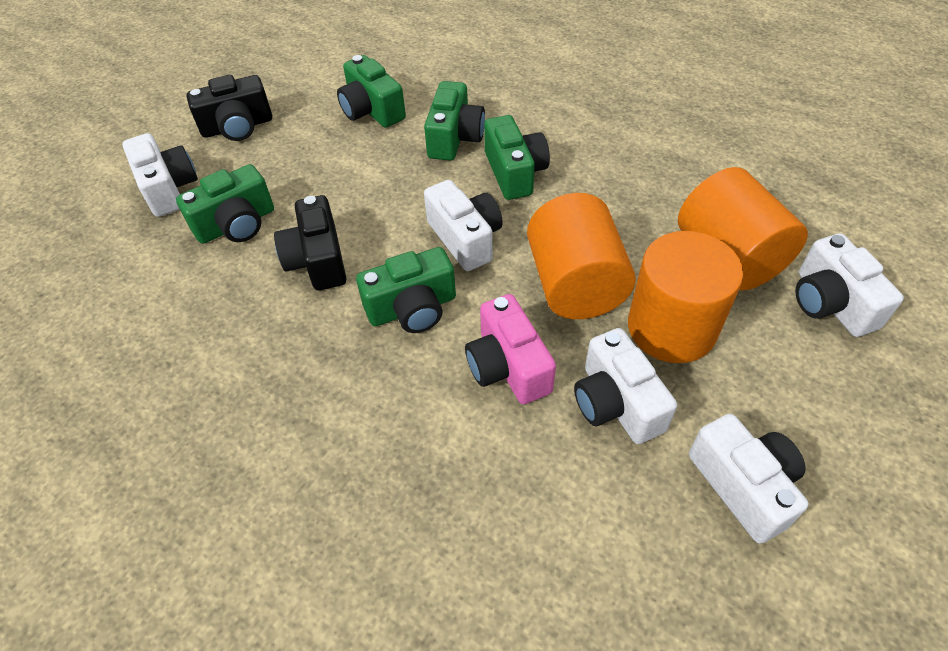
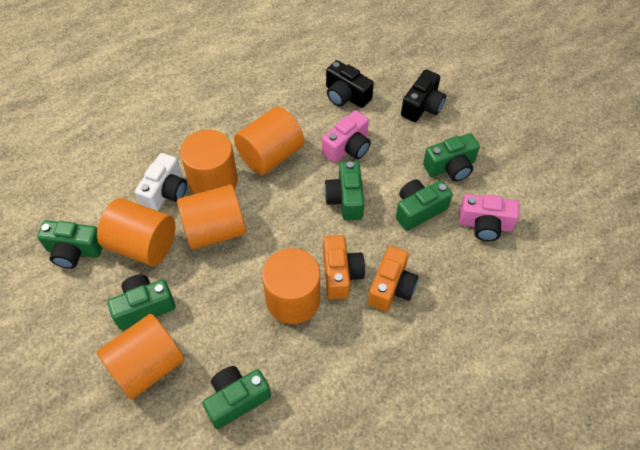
green camera: [176,164,274,244] [337,55,406,128] [356,247,456,333] [424,81,485,161] [484,115,550,200] = 5 -> [37,220,103,269] [108,275,175,330] [203,366,271,429] [324,161,364,220] [396,179,453,231] [423,133,480,181] = 6
orange camera: none = 0 -> [323,235,365,299] [368,246,418,311] = 2
orange cylinder: [527,193,636,319] [628,231,743,363] [678,167,808,291] = 3 -> [97,198,175,266] [97,314,184,400] [177,185,246,250] [180,129,238,194] [234,107,304,175] [262,248,320,324] = 6
pink camera: [465,294,556,404] = 1 -> [322,110,371,163] [459,194,519,241] = 2
white camera: [122,133,198,217] [424,180,503,271] [574,328,677,444] [689,414,809,544] [795,233,904,337] = 5 -> [135,153,187,211] = 1

